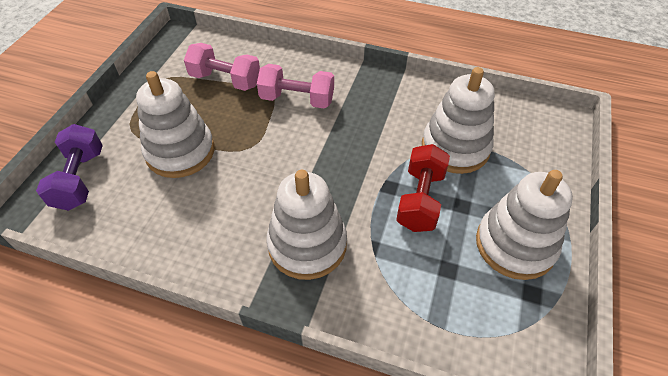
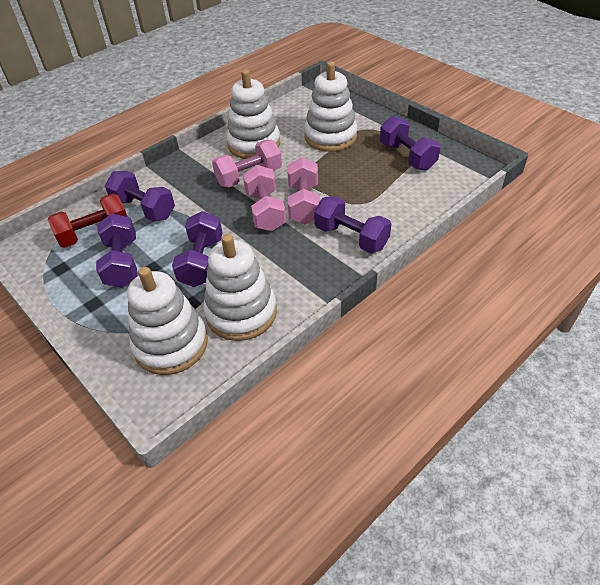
pink dumbbell: [184,43,260,91] [257,64,334,109] = 2 -> [212,140,282,188] [243,165,286,231] [287,157,320,224] = 3
purple dumbbell: [36,124,103,211] = 1 -> [96,213,137,287] [105,171,175,221] [172,211,223,287] [314,196,391,253] [380,116,440,171] = 5

